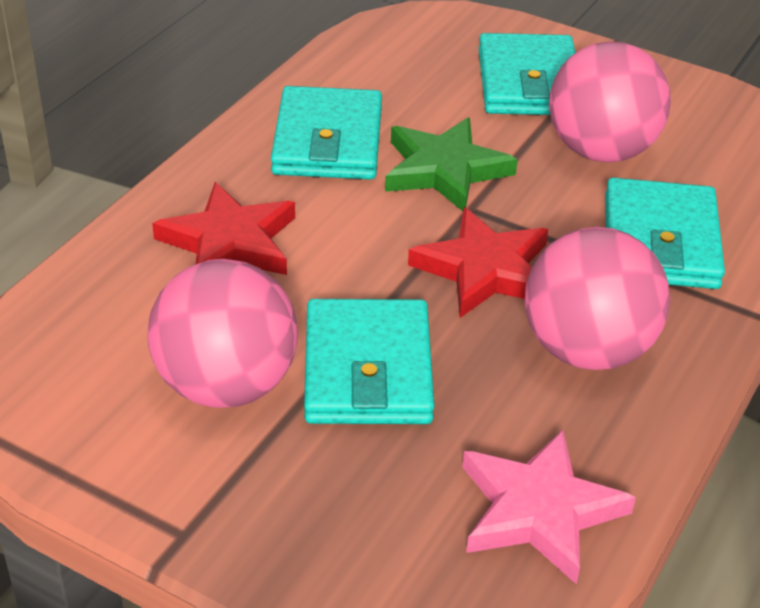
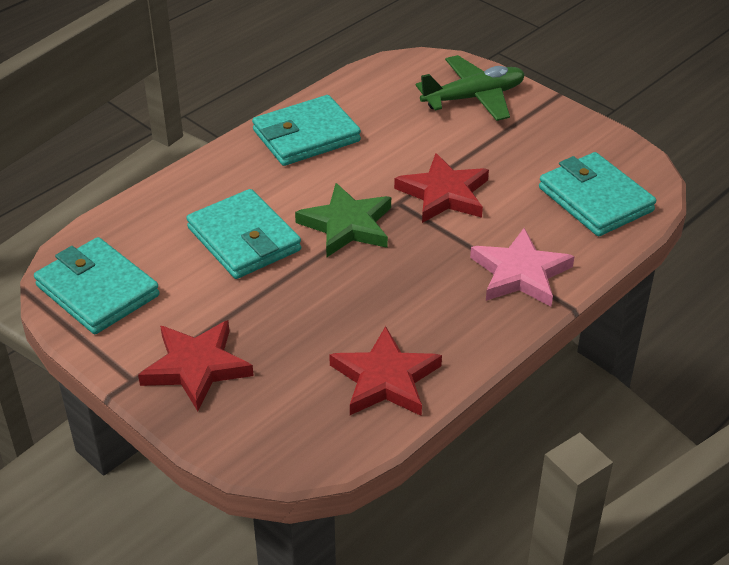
green plane: none = 0 -> [416,55,525,121] = 1
pink ball: [147,259,298,408] [525,227,670,370] [549,41,671,163] = 3 -> none = 0
red star: [152,182,295,275] [408,207,548,318] = 2 -> [138,320,254,411] [329,326,442,416] [394,153,489,223] = 3

